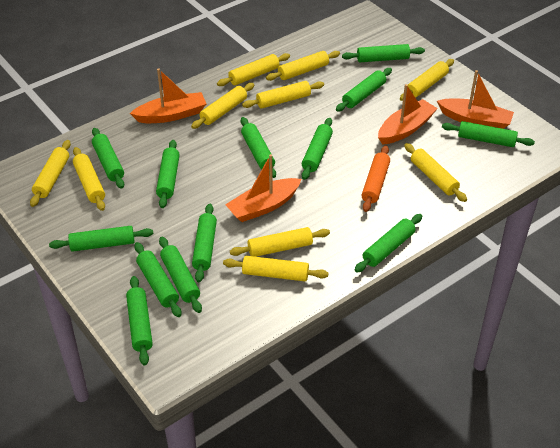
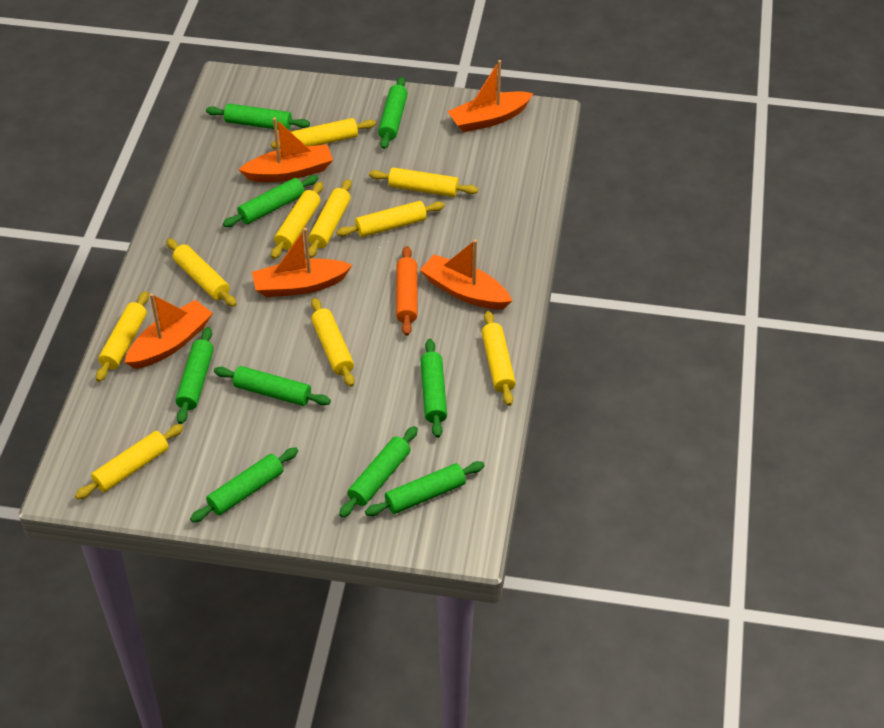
green rolling pin: [49,226,153,252] [92,128,124,189] [126,276,153,365] [135,242,181,317] [156,140,180,208] [159,237,202,313] [192,204,217,282] [241,117,276,178] [302,118,333,180] [336,68,392,112] [342,44,425,62] [354,214,422,273] [442,121,535,147] = 13 -> [175,327,214,424] [190,447,298,523] [206,104,310,130] [214,366,331,406] [223,175,319,227] [339,426,418,518] [365,461,485,516] [378,77,408,149] [420,339,447,438] = 9
orange boat: [130,68,206,123] [225,154,302,222] [378,84,438,145] [437,70,514,129] = 4 -> [124,293,213,369] [239,118,333,182] [252,228,352,297] [420,239,512,309] [447,60,533,133] = 5

